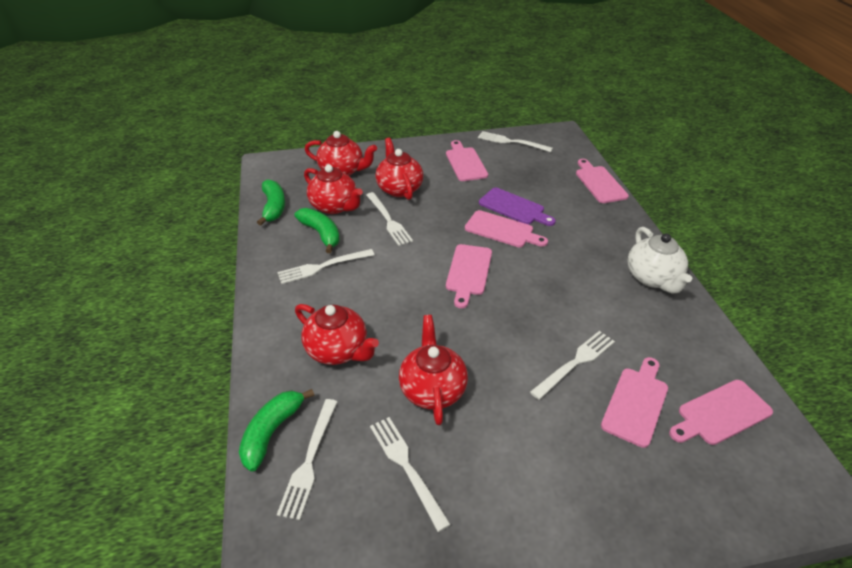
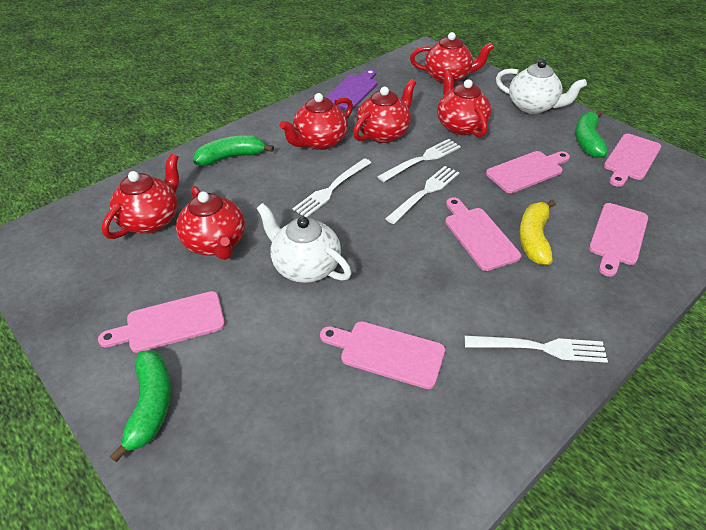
red teapot: [295,304,379,365] [304,164,363,214] [305,131,377,176] [375,138,423,200] [399,315,468,425] = 5 -> [102,153,179,239] [176,186,245,260] [280,93,353,150] [353,79,416,143] [410,32,494,84] [437,69,492,137] = 6
white fork: [277,249,374,284] [277,399,337,520] [366,192,413,246] [370,417,451,532] [478,131,553,152] [530,331,615,400] = 6 -> [292,158,371,217] [377,139,461,182] [385,166,459,224] [465,336,608,363] = 4
white teapot: [627,227,692,293] = 1 -> [257,203,352,283] [496,59,587,114] = 2
yellow banana: none = 0 -> [519,199,556,265] = 1

